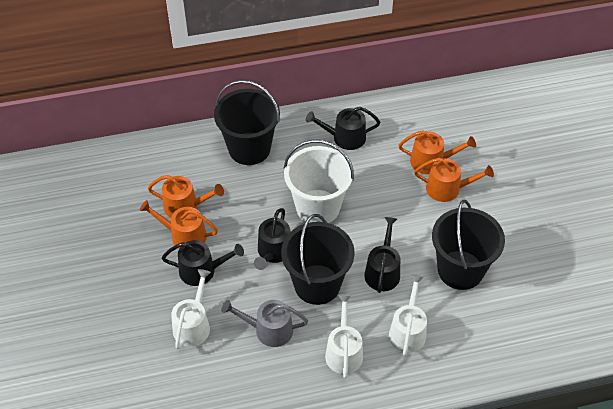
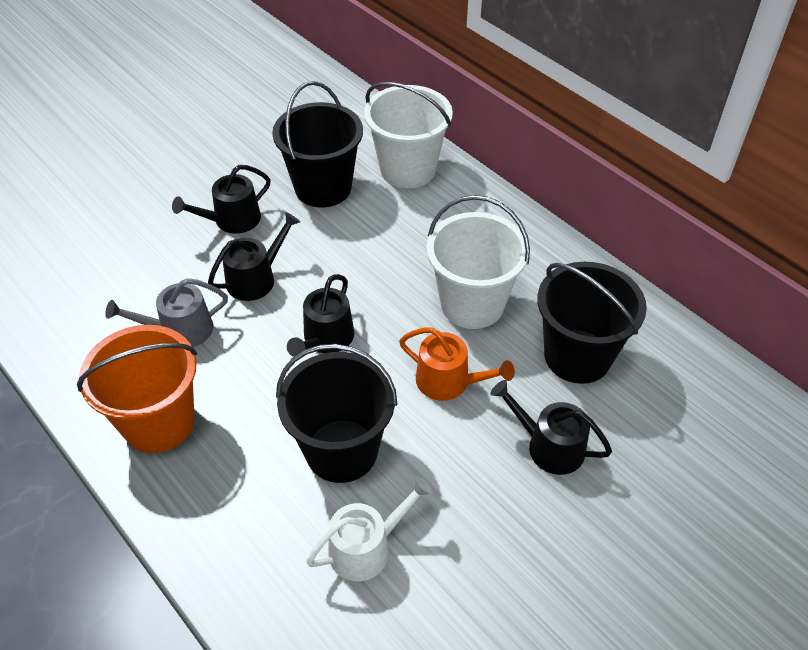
orange bucket: none = 0 -> [77,325,197,453] = 1
orange watering can: [140,200,218,249] [148,175,224,218] [398,130,476,174] [414,158,494,202] = 4 -> [399,327,515,401] = 1
white bucket: [284,140,354,223] = 1 -> [364,82,453,188] [426,195,530,329] = 2
white watering can: [171,269,211,349] [325,294,363,378] [389,274,427,356] = 3 -> [306,477,433,581] = 1

